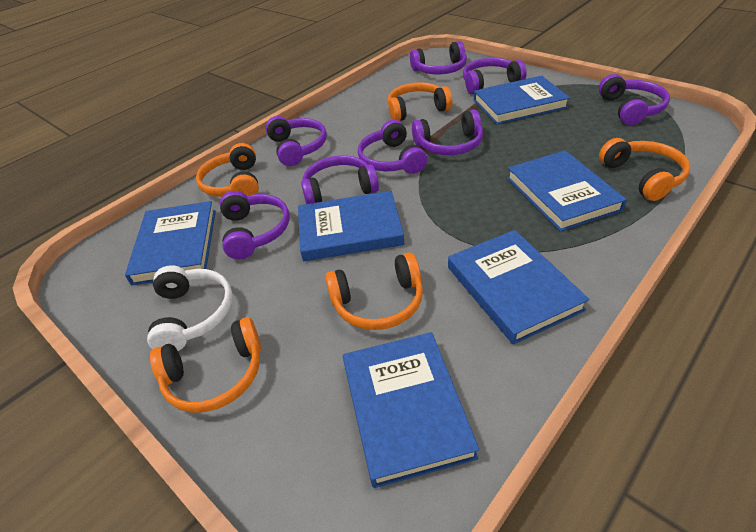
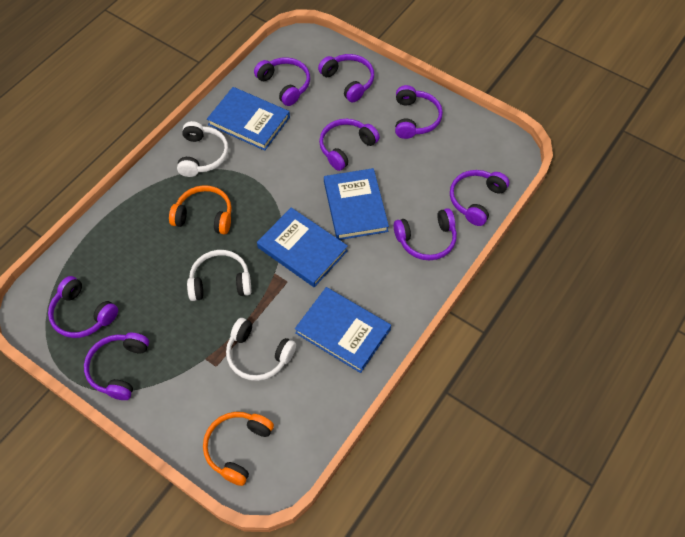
blue book: [125,201,216,285] [298,191,404,261] [343,332,479,488] [448,230,589,345] [474,76,570,124] [507,150,627,232] = 6 -> [207,87,290,151] [257,207,348,287] [295,287,391,373] [324,168,389,240] = 4
orange headphones: [150,317,261,413] [196,143,259,197] [325,252,423,330] [388,82,452,121] [599,138,690,201] = 5 -> [169,185,232,234] [203,412,274,486] = 2
white headphones: [147,265,233,351] = 1 -> [177,121,228,177] [187,250,251,301] [226,318,296,381] = 3

